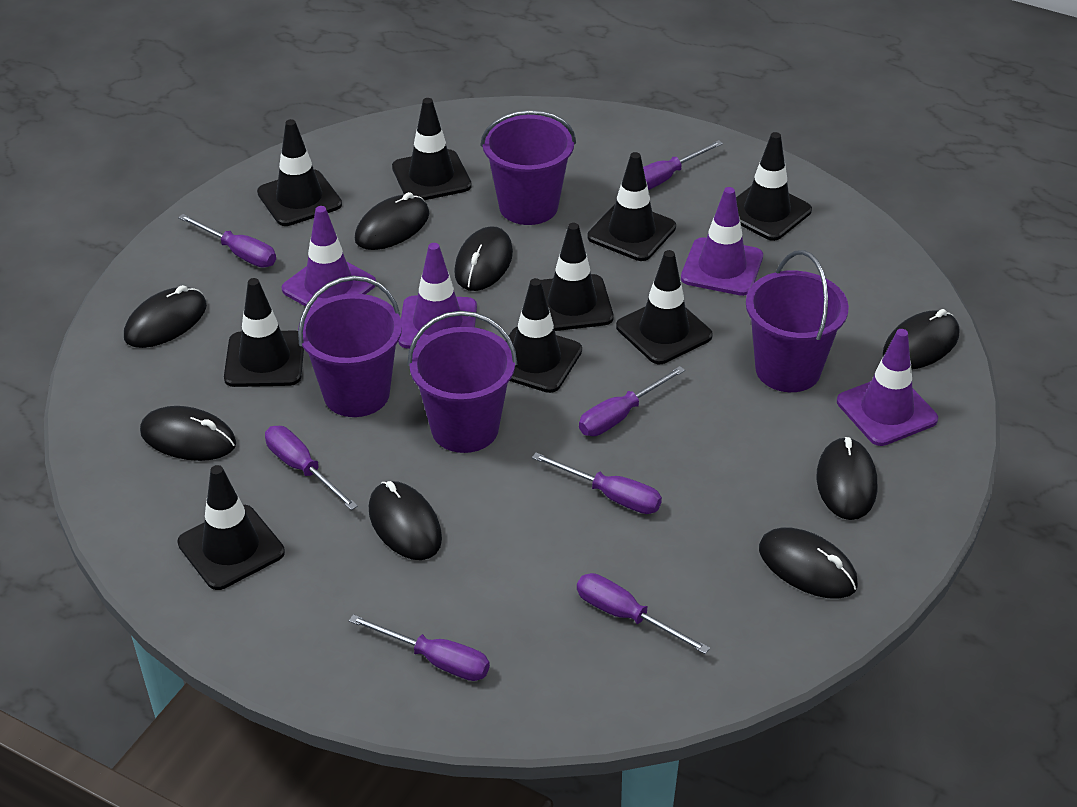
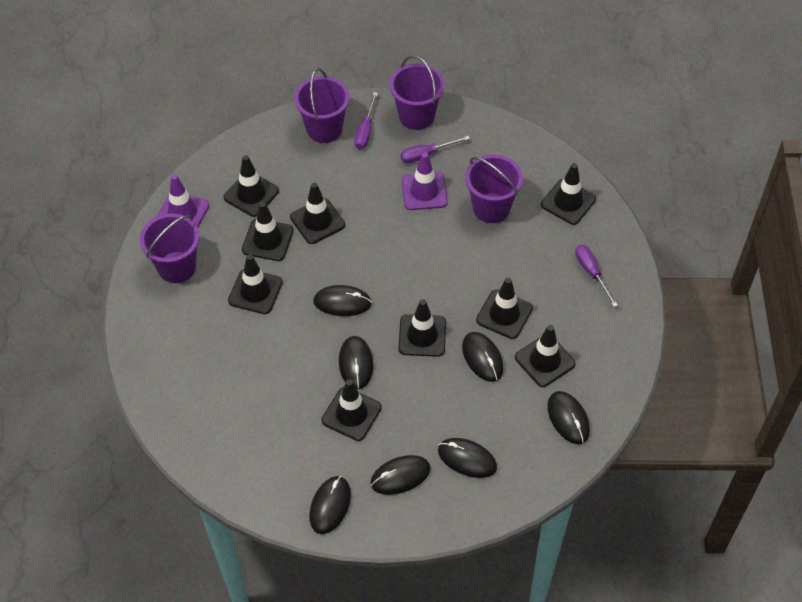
black mouse: [124,285,207,348] [140,406,236,461] [355,192,429,250] [369,481,442,560] [454,226,513,291] [759,527,858,599] [817,437,877,520] [883,309,959,369] = 8 -> [309,476,351,534] [313,285,372,316] [339,336,373,389] [370,455,431,495] [438,438,497,478] [462,332,504,382] [547,391,590,444] = 7
purple screwdriver: [178,214,276,267] [265,426,358,510] [349,614,490,681] [532,453,662,514] [577,573,710,654] [579,366,685,436] [643,140,723,190] = 7 -> [354,92,378,149] [400,136,470,163] [575,245,618,307] = 3
purple traffic cone: [281,206,376,308] [398,243,477,349] [681,187,763,296] [837,329,938,446] = 4 -> [157,174,210,227] [402,152,448,210] = 2

